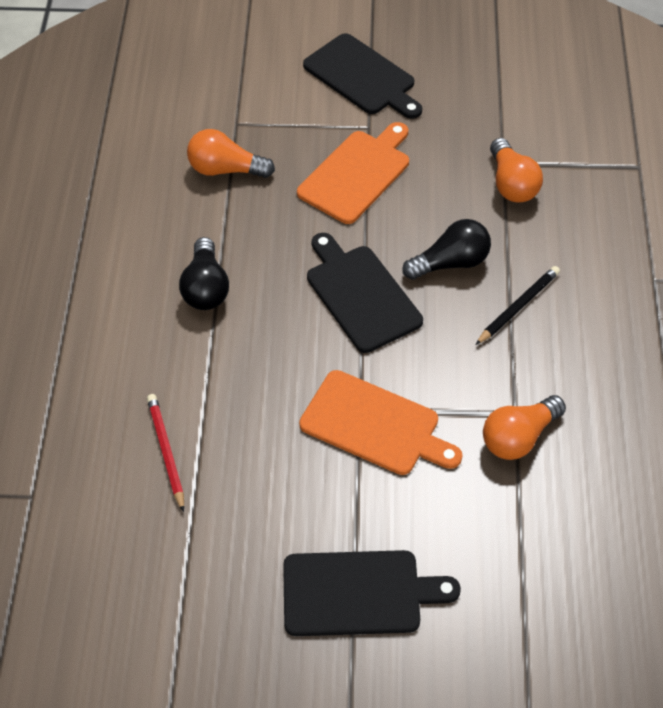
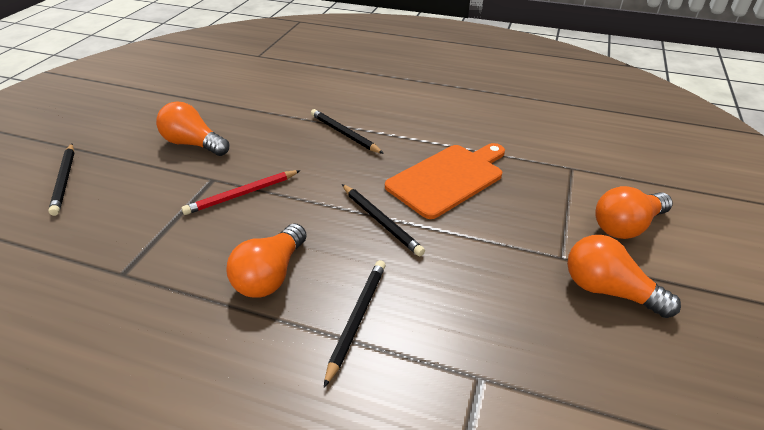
black cutting board: [283,550,461,636] [303,33,422,119] [307,233,423,353] = 3 -> none = 0
black light bulb: [179,237,229,310] [402,219,491,280] = 2 -> none = 0
black pencil: [475,266,560,345] = 1 -> [48,143,74,216] [311,109,384,154] [324,260,386,387] [342,184,425,256] = 4
orange cutting board: [297,122,409,224] [299,370,463,475] = 2 -> [385,143,505,219] = 1
orange light bulb: [187,129,275,178] [483,395,566,460] [490,138,543,202] = 3 -> [156,101,229,156] [226,223,307,298] [567,235,681,318] [595,186,673,239] = 4

